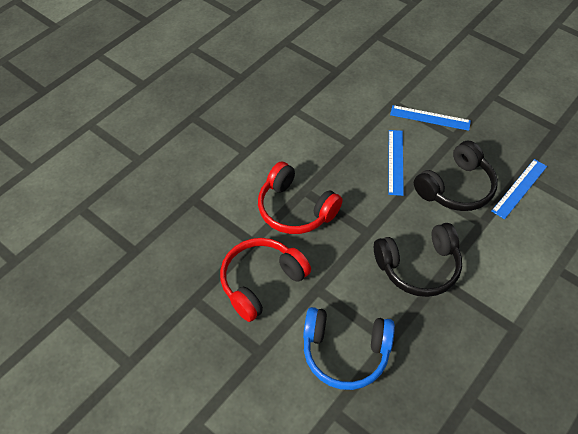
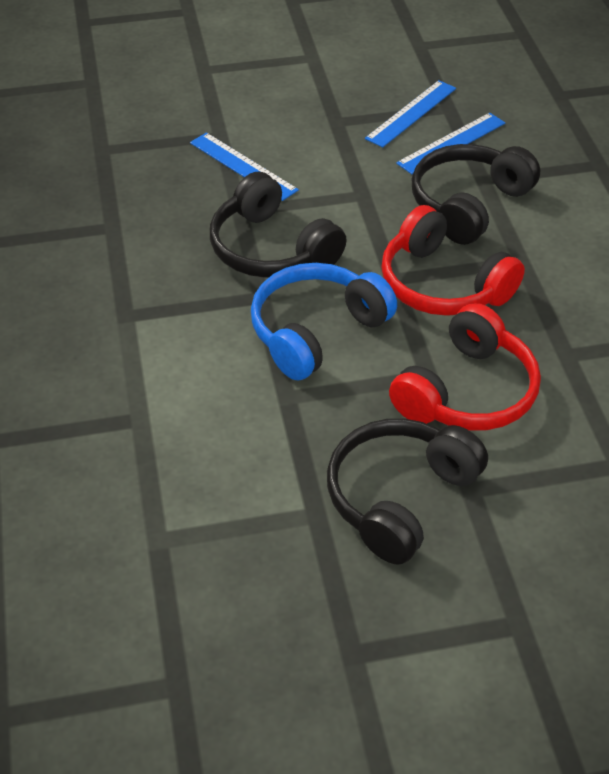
black headphones: [374,223,462,297] [414,141,498,211] = 2 -> [210,172,347,278] [327,419,488,565] [412,144,540,245] = 3

